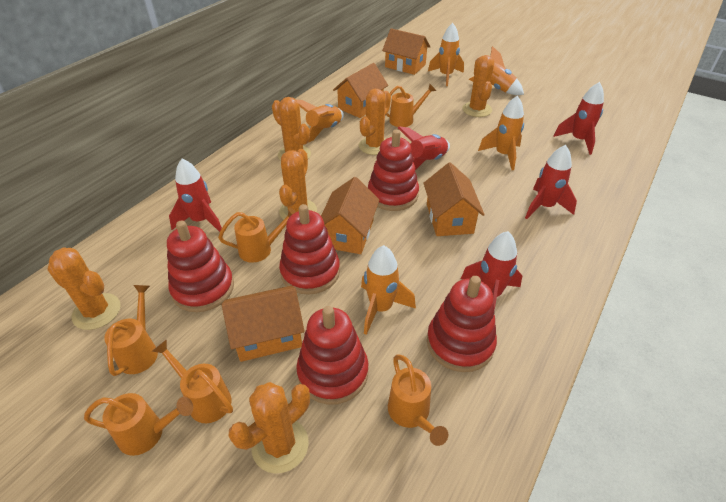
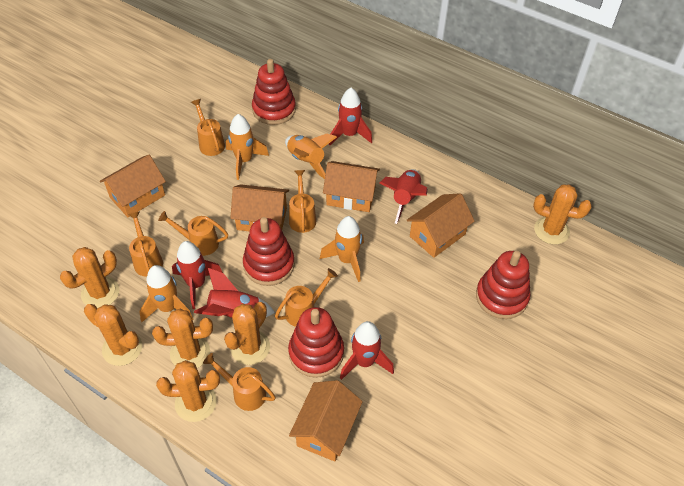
orange rocket: [295,99,344,142] [361,245,416,335] [428,23,464,86] [469,46,524,95] [478,95,524,170] = 5 -> [139,265,193,322] [226,114,269,180] [285,134,337,179] [320,216,364,282] = 4
red stacking toy: [167,220,234,312] [279,204,340,295] [296,306,369,405] [368,130,419,211] [427,276,497,372] = 5 -> [243,217,295,286] [252,59,296,125] [288,307,344,378] [476,251,530,319] = 4

